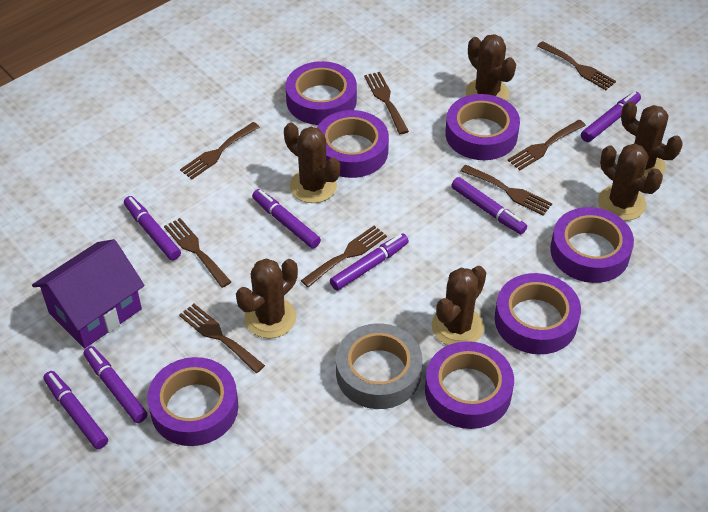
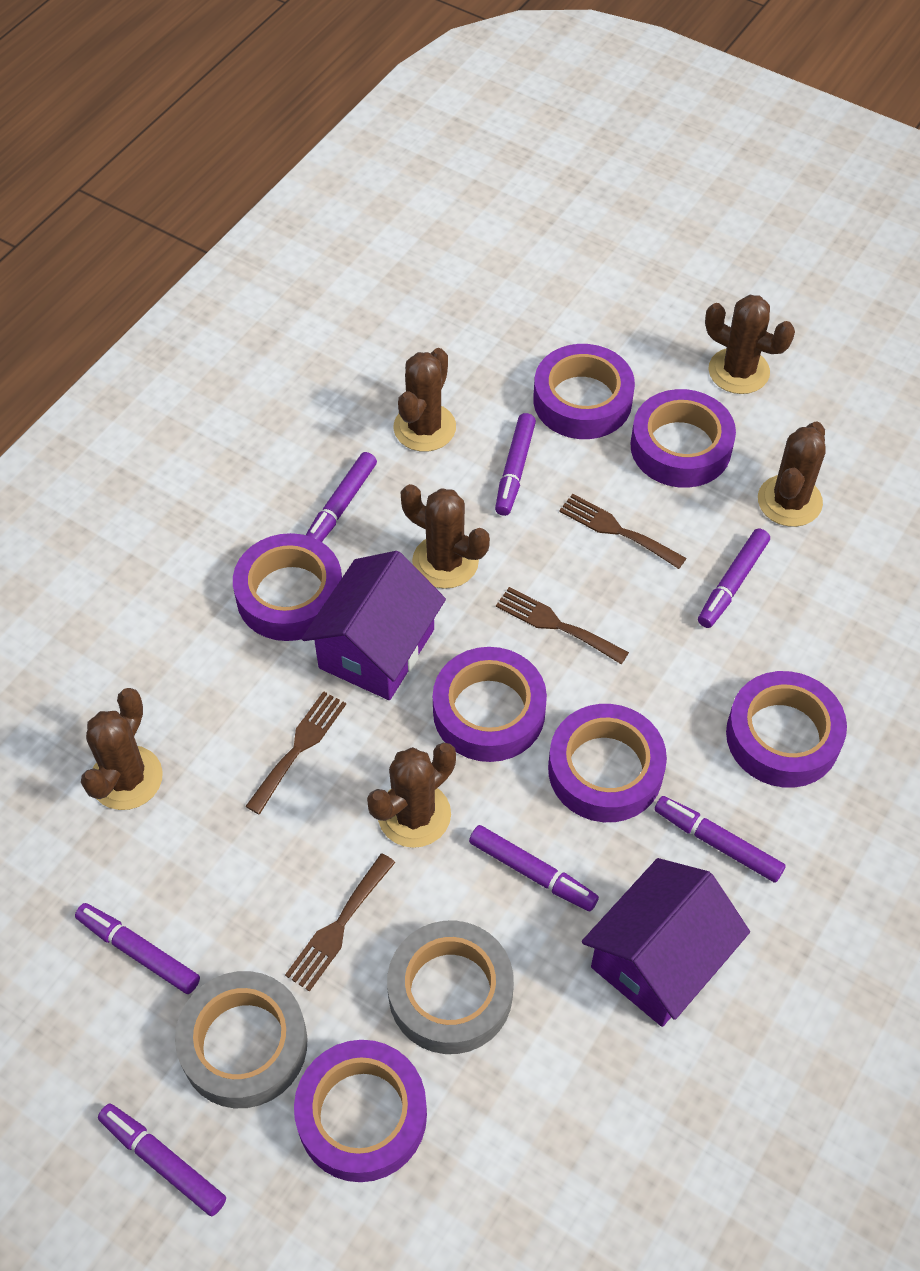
brown fork: [164,218,231,288] [179,304,265,373] [180,122,260,179] [301,226,387,287] [364,72,409,134] [460,164,552,216] [508,120,586,170] [537,41,616,90] = 8 -> [245,691,346,814] [285,853,396,992] [496,587,629,664] [559,494,686,569] = 4
grey tape: [336,323,423,409] = 1 -> [175,971,307,1108] [387,921,514,1054] = 2
purple house: [32,239,144,348] = 1 -> [302,551,446,700] [582,858,750,1027] = 2

